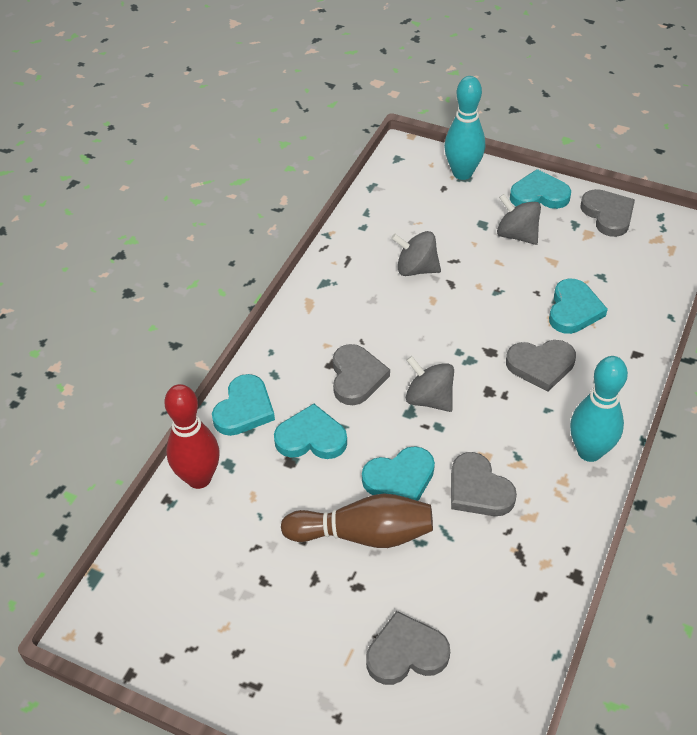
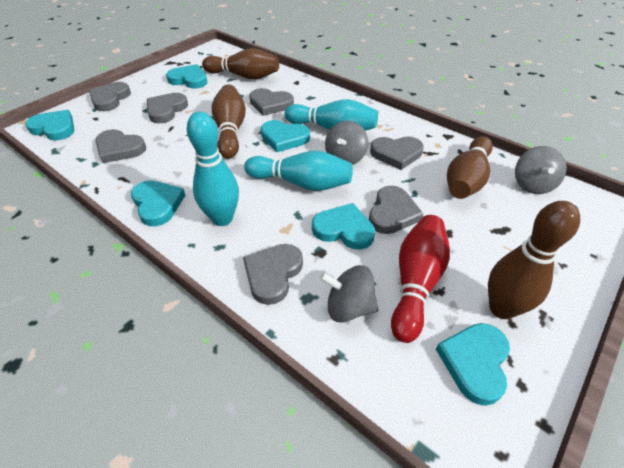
brown bowling pin: [281,493,433,548] = 1 -> [202,48,279,79] [212,85,246,159] [447,136,493,199] [488,201,580,319] = 4
grey heart: [333,344,390,405] [366,611,450,685] [451,452,517,516] [506,340,576,392] [580,189,635,237] = 5 -> [89,82,131,111] [95,129,146,163] [147,93,188,123] [243,244,303,305] [249,88,294,116] [369,186,423,234] [370,137,424,170] = 7
turquoise bowling pin: [444,76,485,180] [570,356,628,462] = 2 -> [187,112,239,226] [244,151,353,191] [285,99,378,131] = 3
turquoise heart: [212,374,275,436] [274,404,347,459] [362,446,435,501] [510,169,571,209] [549,279,608,334] = 5 -> [25,110,74,141] [131,181,185,226] [166,64,208,88] [261,120,310,152] [312,203,375,250] [436,323,510,406] = 6

